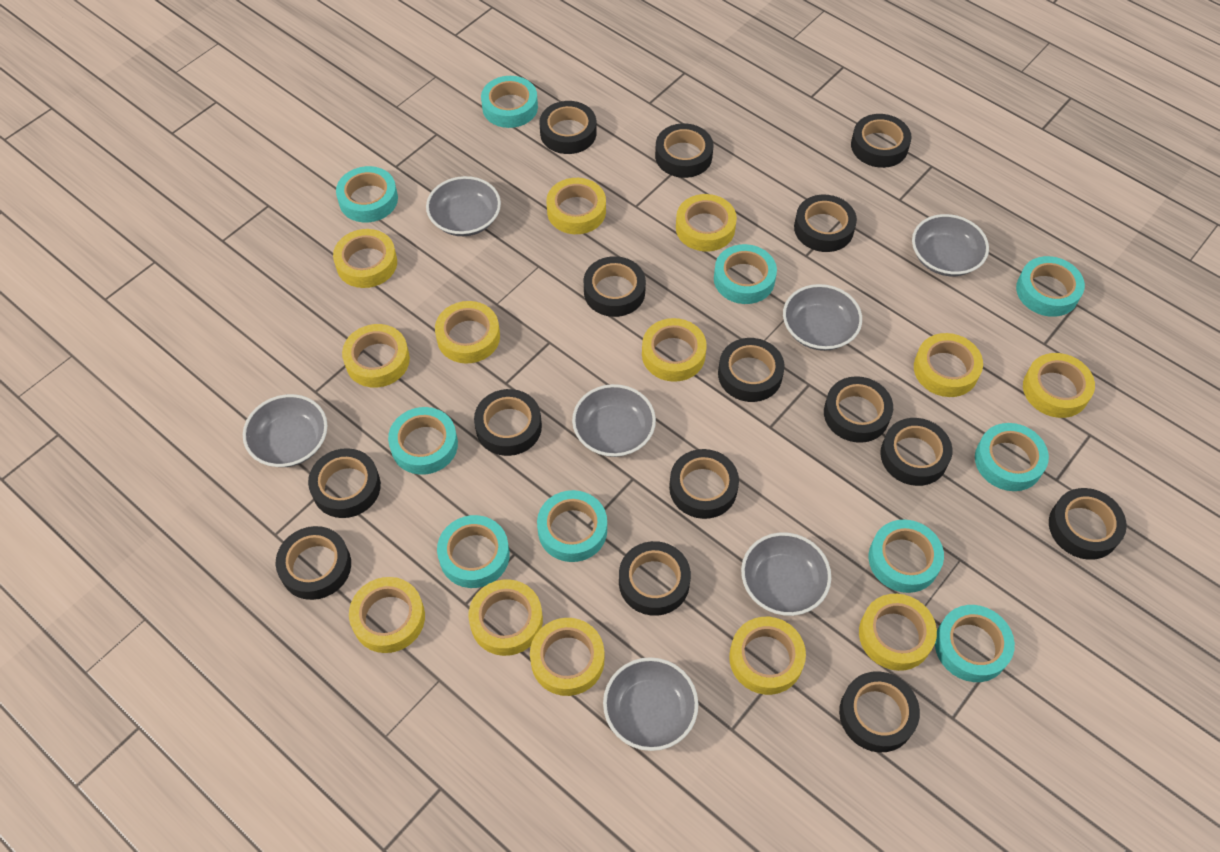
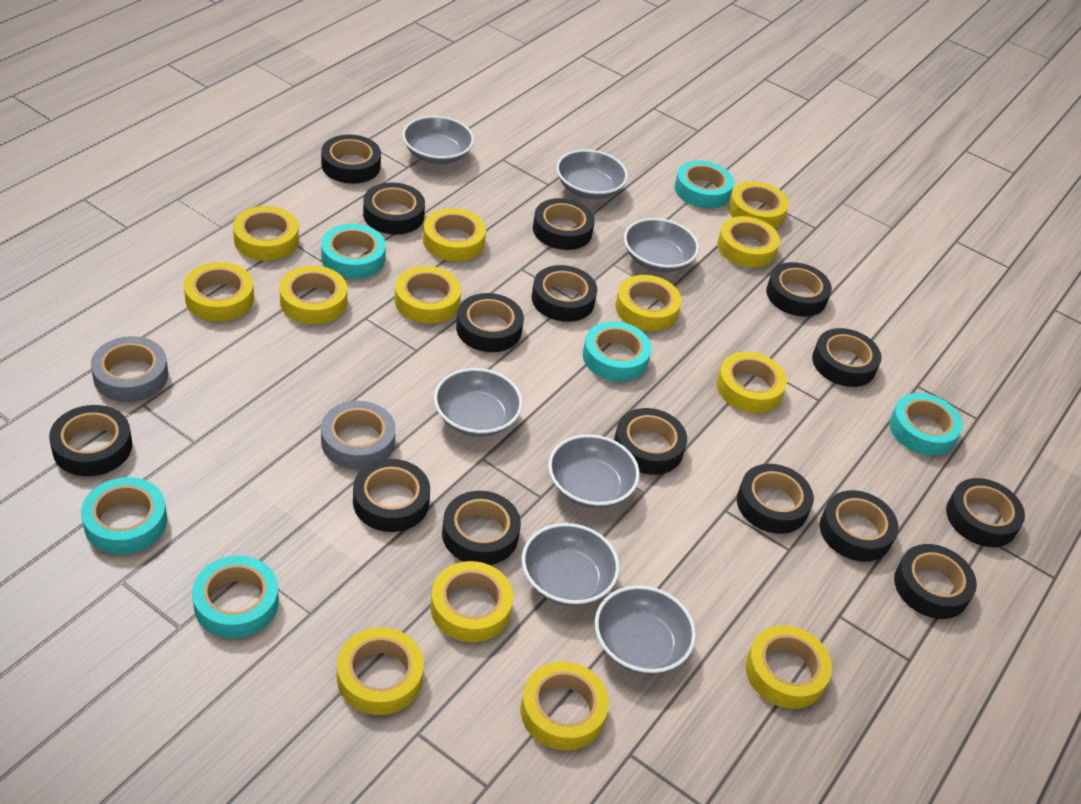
grey tape: none = 0 -> [91,336,168,402] [321,401,396,469] = 2
turquoise tape: [336,166,398,222] [388,407,458,475] [437,515,510,588] [481,76,538,128] [537,490,607,562] [714,244,777,304] [869,520,944,593] [935,605,1015,682] [975,423,1049,491] [1016,256,1085,317] = 10 -> [81,477,167,554] [192,556,279,638] [321,224,386,279] [583,321,651,382] [675,160,734,208] [889,393,963,456] = 6

